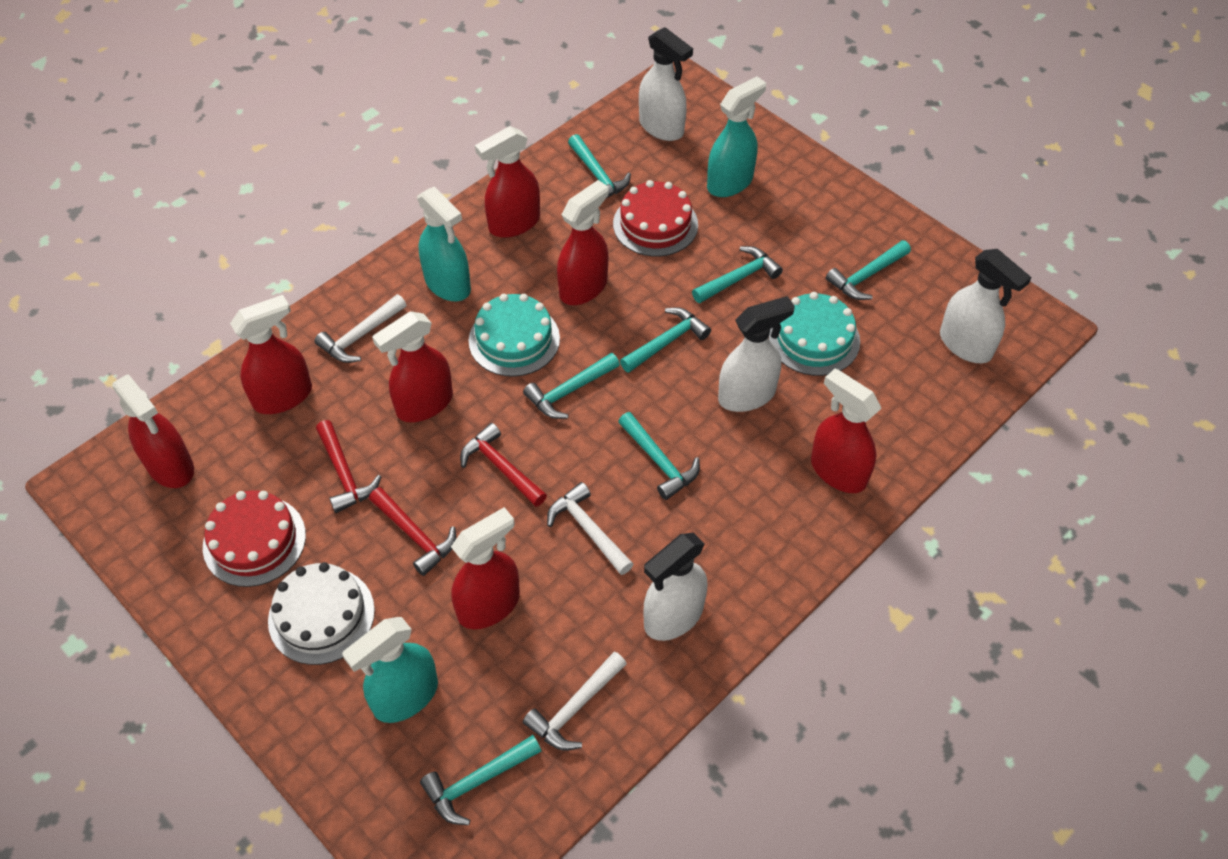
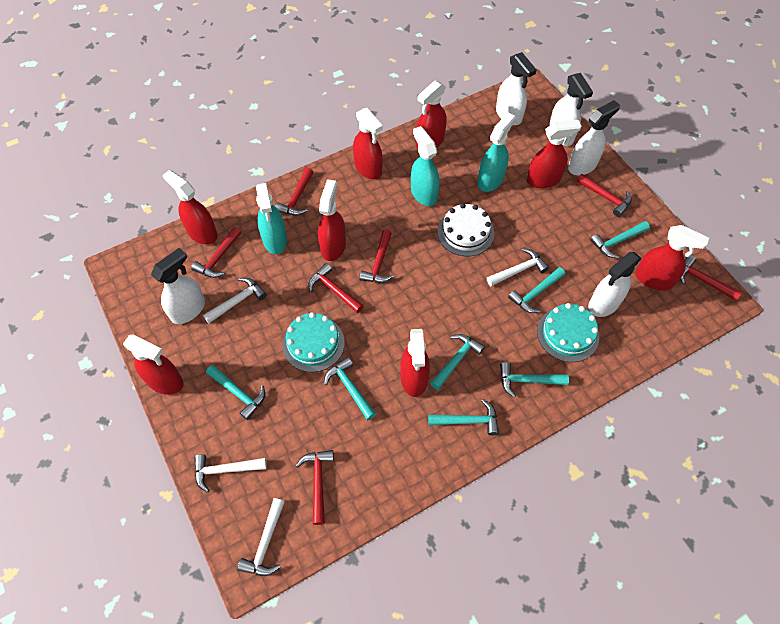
red cake: [203,490,306,587] [613,180,698,257] = 2 -> none = 0
red hammer: [316,420,381,513] [369,487,456,576] [460,423,547,507] = 3 -> [191,227,241,278] [275,168,313,216] [296,450,334,525] [309,263,363,313] [359,229,394,283] [576,174,632,217] [680,255,742,301] = 7
red spray bottle: [112,374,194,488] [230,295,312,414] [372,311,453,422] [451,507,520,629] [475,126,540,238] [557,180,609,305] [811,368,881,493] = 7 -> [123,334,183,395] [162,170,217,244] [318,179,346,261] [353,108,383,179] [400,329,430,397] [416,81,447,149] [527,120,581,188] [635,225,709,291] = 8
white hammer: [314,294,406,363] [523,651,627,751] [547,482,633,575] = 3 -> [194,454,267,493] [203,278,267,324] [237,498,285,576] [487,248,549,286] = 4
white spray bottle: [639,27,693,141] [643,533,707,641] [718,296,795,412] [940,249,1032,363] = 4 -> [151,248,205,324] [496,52,537,125] [549,73,593,146] [568,100,620,176] [588,252,642,317] = 5

